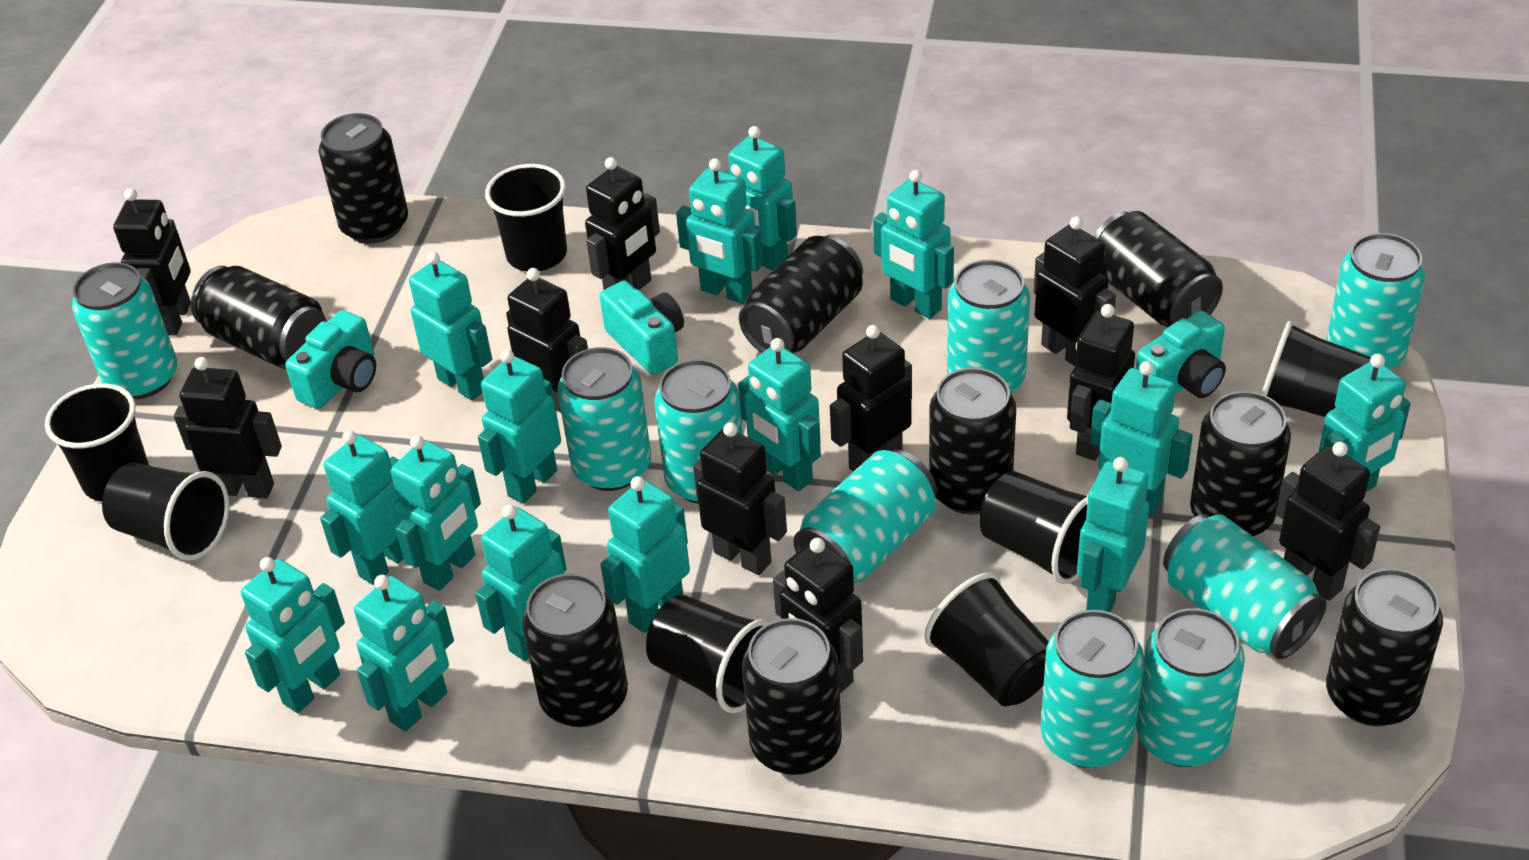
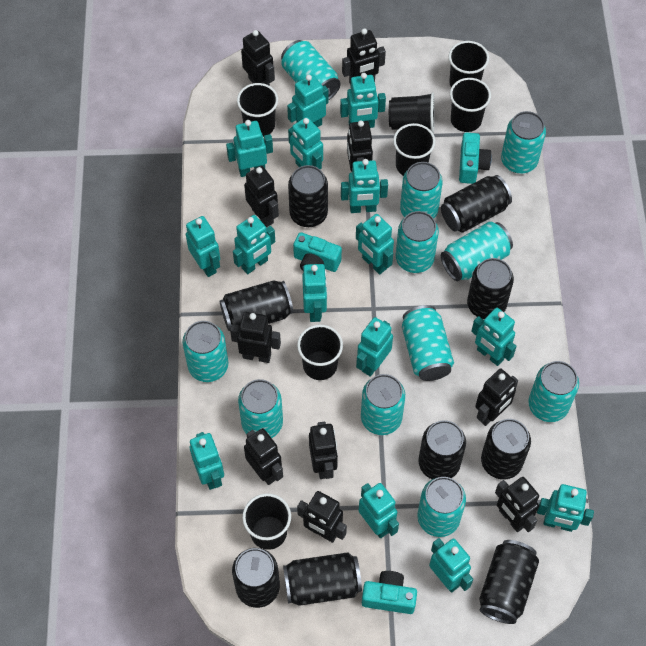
turquoise can: [72,262,177,399] [557,347,651,491] [654,359,743,504] [794,450,937,583] [947,259,1030,393] [1040,610,1144,768] [1136,608,1245,767] [1163,514,1327,659] [1326,233,1425,369] = 9 -> [183,321,228,382] [238,379,283,438] [281,40,341,100] [361,374,405,435] [396,211,439,273] [400,162,443,218] [402,305,454,381] [417,477,466,537] [441,221,513,281] [501,111,546,174] [528,361,579,422] = 11

